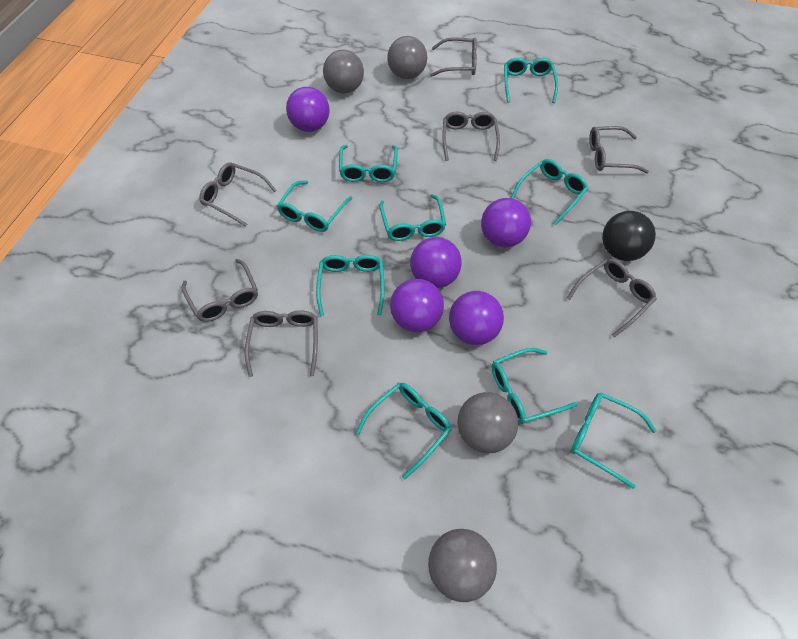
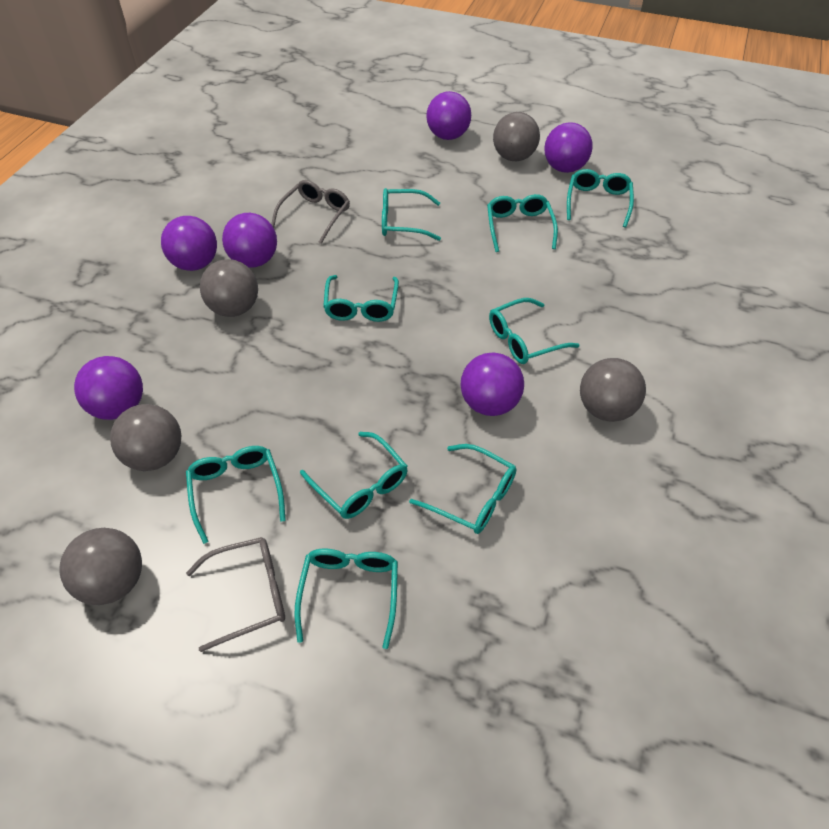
black ball: [602,211,656,261] = 1 -> none = 0
grey ball: [323,50,364,93] [387,36,427,79] [428,529,497,602] [457,392,518,453] = 4 -> [59,528,142,605] [110,404,181,471] [200,259,258,317] [493,112,540,161] [580,358,646,422] = 5
grey glasses: [182,259,258,322] [199,163,277,227] [245,310,318,377] [430,37,477,77] [442,112,500,161] [567,259,657,337] [589,126,649,174] = 7 -> [186,537,285,652] [271,180,350,244] = 2
purple ball: [286,87,330,132] [390,279,444,332] [410,237,462,288] [449,291,504,345] [481,198,531,247] = 5 -> [74,356,143,420] [161,216,217,271] [222,213,277,268] [426,91,471,140] [461,352,524,416] [544,122,593,173] = 6

